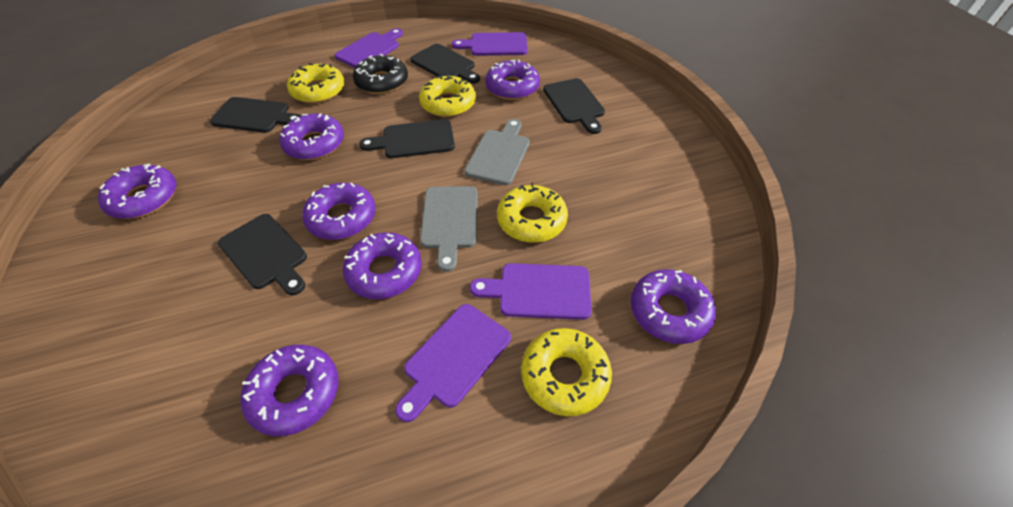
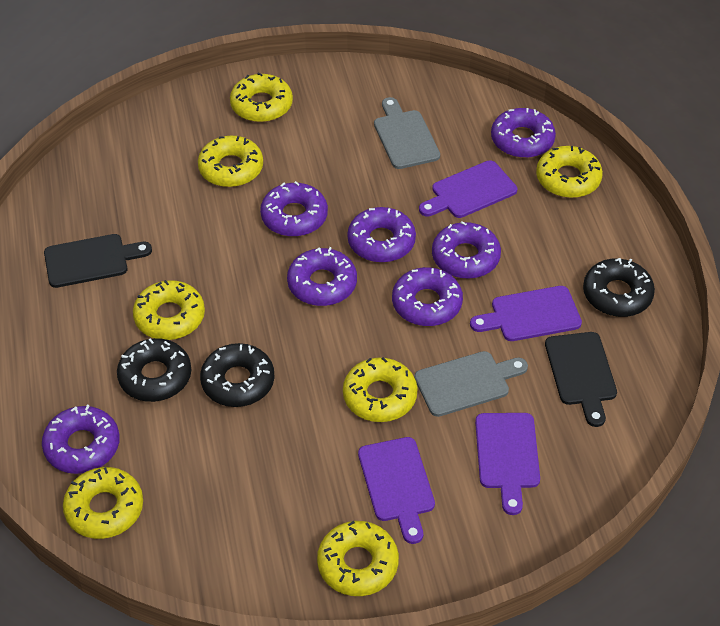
black cutting board: [210,97,301,133] [218,214,307,296] [359,119,455,158] [410,44,480,84] [543,78,605,134] = 5 -> [44,234,152,288] [545,332,617,427] = 2
black donut: [353,54,408,94] = 1 -> [117,338,191,402] [200,343,275,407] [583,258,655,317] = 3
yellow donut: [287,63,345,103] [419,74,476,117] [497,183,568,242] [521,328,612,416] = 4 -> [63,467,143,539] [133,280,205,340] [198,136,263,187] [230,72,293,122] [317,521,399,596] [343,357,418,422] [536,146,603,198] = 7

